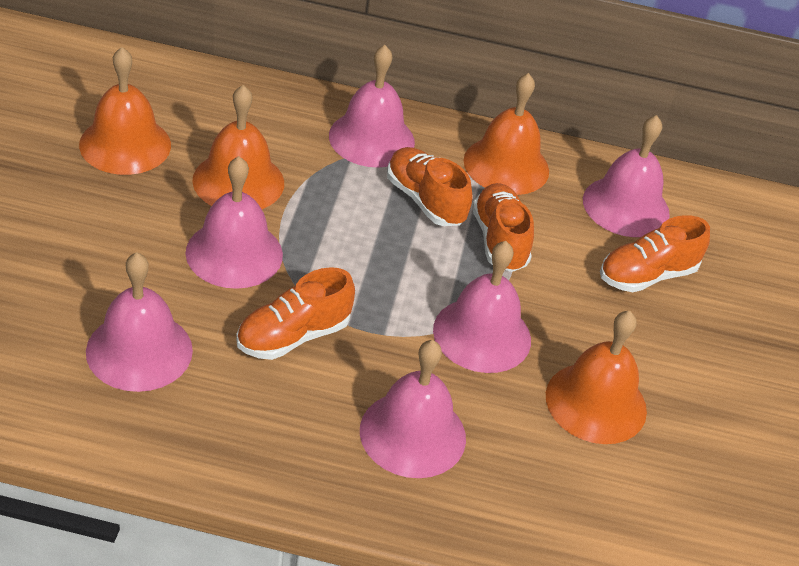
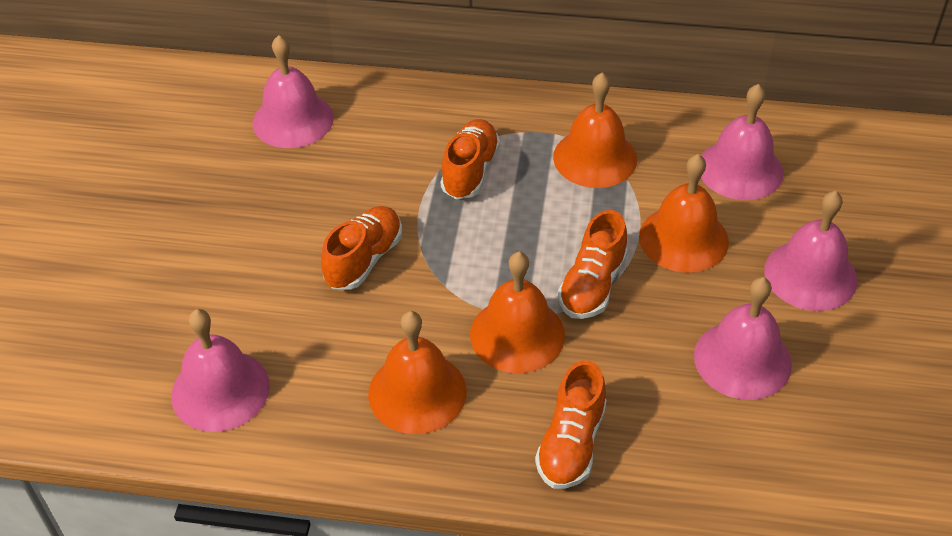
pink bell: [86,252,193,392] [186,156,283,289] [329,45,415,168] [360,340,466,478] [433,241,531,373] [583,115,670,237] = 6 -> [171,309,270,432] [252,35,334,148] [694,277,792,400] [701,84,783,200] [764,191,857,311] = 5

